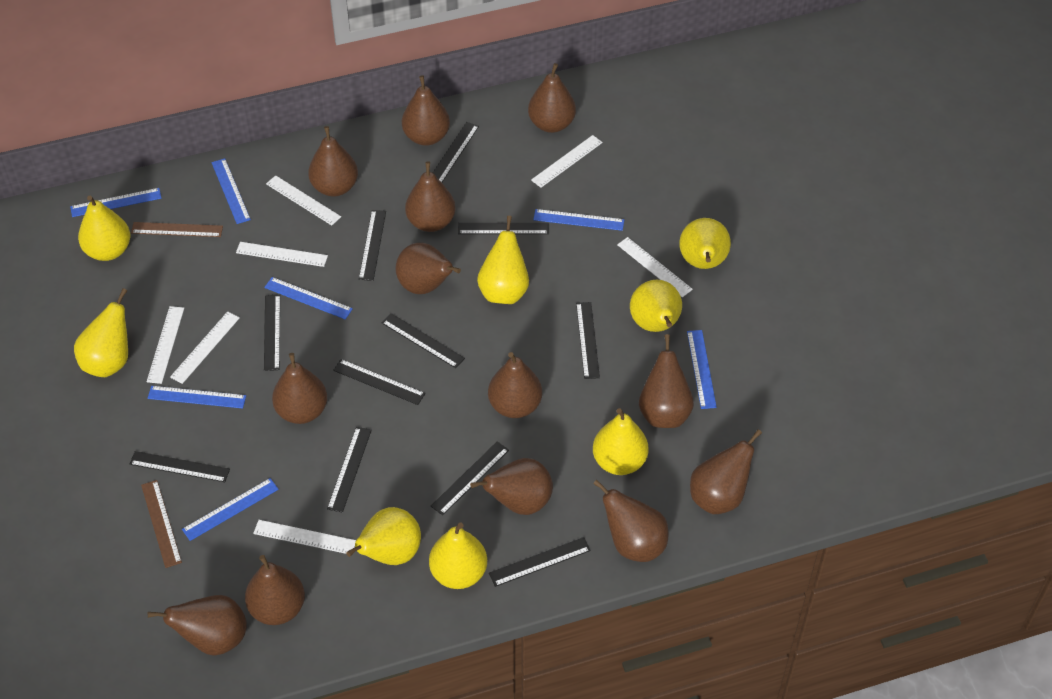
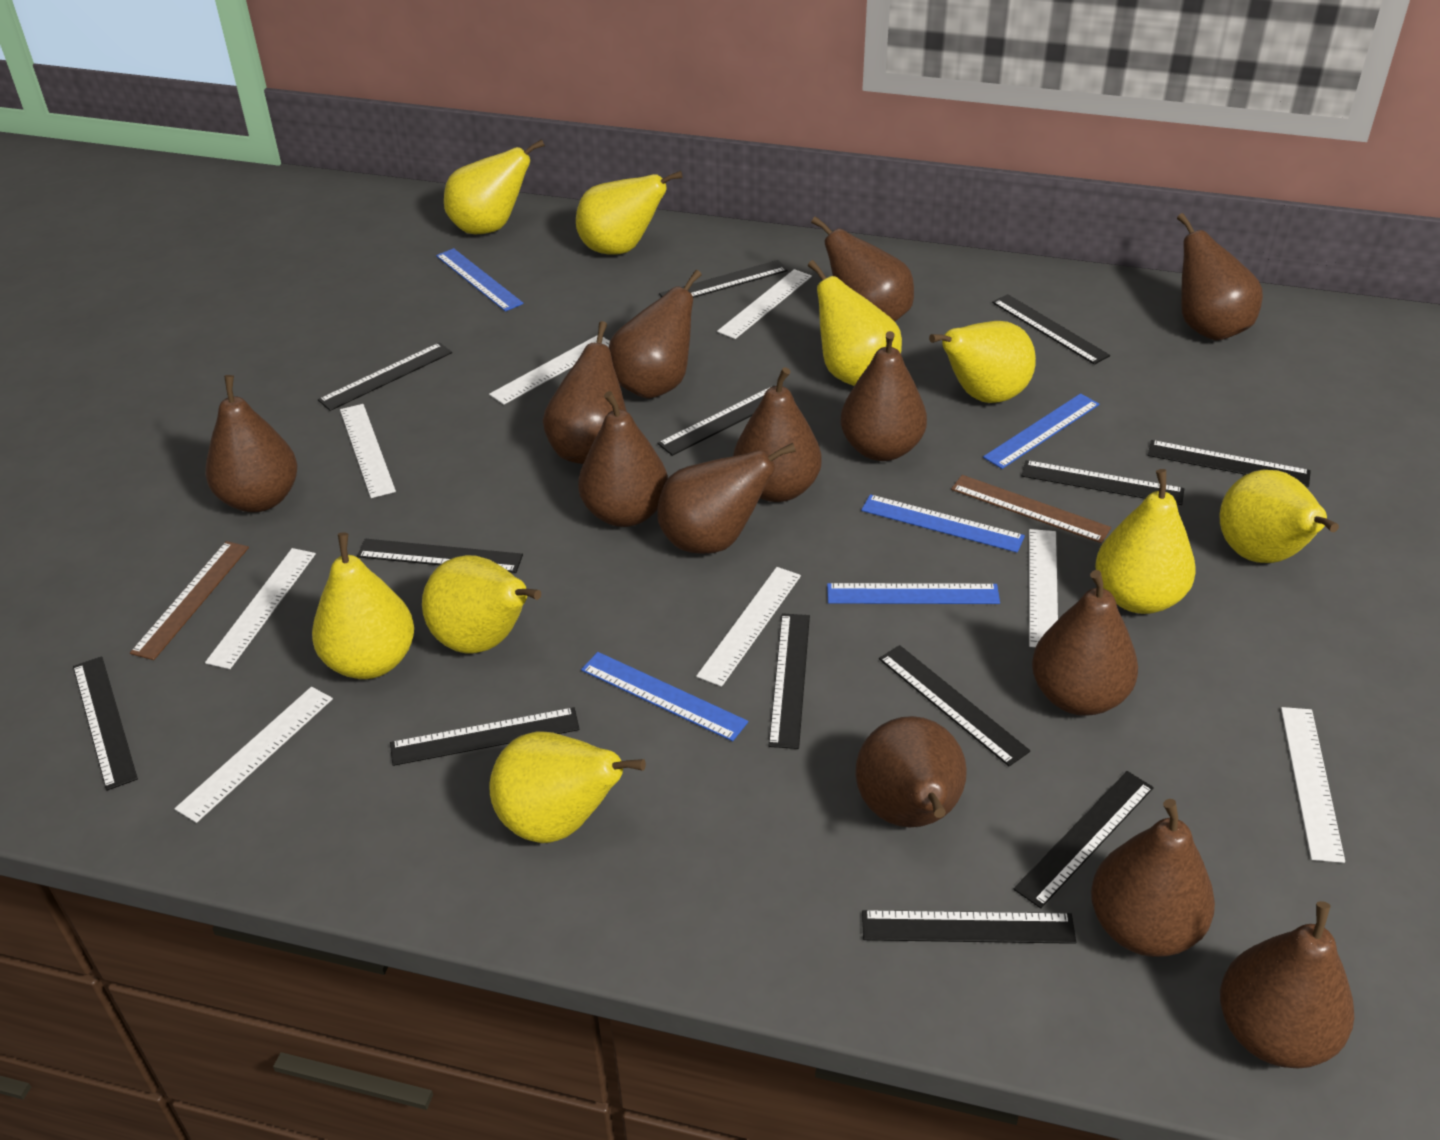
black ruler: [130,451,230,482] [264,294,280,371] [327,427,372,513] [333,359,425,405] [359,210,386,281] [382,313,465,368] [431,441,509,515] [433,122,479,183] [458,223,549,234] [489,537,591,587] [576,302,600,379] = 11 -> [73,657,138,791] [318,342,452,411] [357,539,523,573] [390,707,579,766] [657,385,774,456] [659,260,788,298] [769,613,810,749] [862,910,1076,944] [879,645,1030,766] [992,294,1110,365] [1014,771,1154,908] [1022,460,1184,505] [1148,440,1311,487] = 13
blue ruler: [70,188,161,217] [148,386,246,408] [182,478,279,541] [212,158,251,224] [264,277,353,319] [533,209,624,231] [687,330,717,409] = 7 -> [436,248,524,312] [581,652,748,741] [827,583,1000,604] [861,494,1025,553] [983,393,1099,469] = 5
white ruler: [147,306,184,384] [170,311,240,384] [236,242,328,267] [253,520,356,554] [266,175,341,225] [531,135,603,188] [617,237,693,297] = 7 -> [174,687,333,823] [205,548,316,669] [340,404,396,498] [489,335,610,405] [696,567,801,687] [717,269,812,339] [1029,529,1058,647] [1281,707,1345,863] = 8
yellow pear: [74,288,128,377] [78,196,130,261] [346,507,421,565] [429,523,487,589] [477,216,529,304] [593,408,649,475] [630,280,682,332] [679,218,731,269] = 8 -> [312,533,414,679] [422,555,541,653] [444,139,545,234] [489,731,646,843] [576,171,683,255] [808,260,902,386] [929,321,1036,403] [1095,469,1196,614] [1220,470,1339,563] = 9

